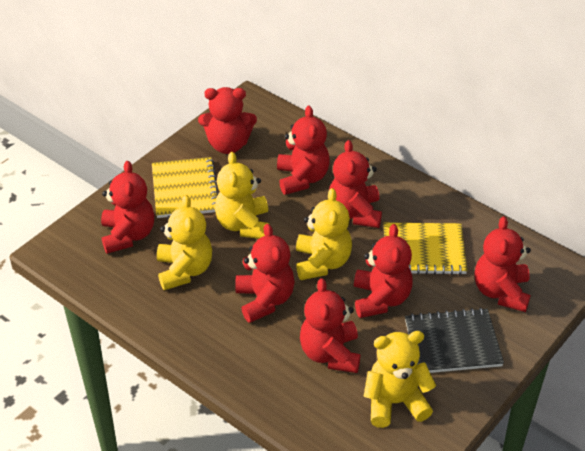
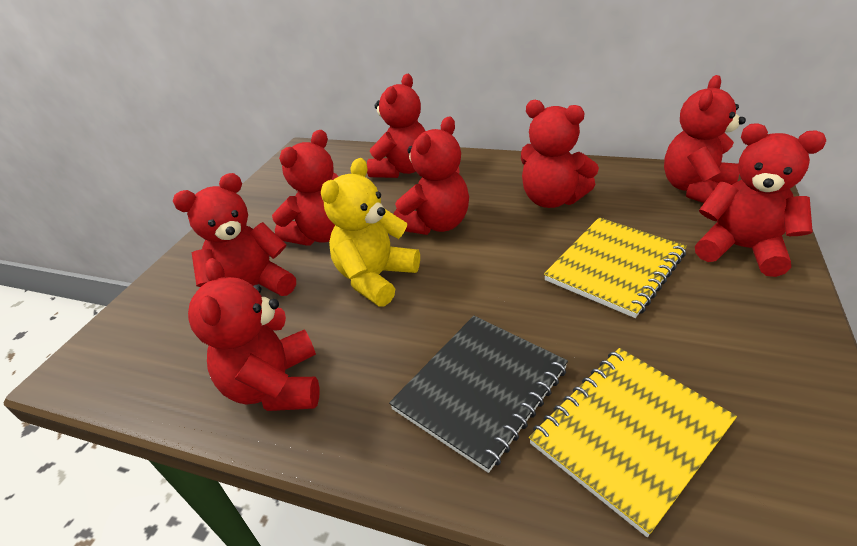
yellow teddy bear: [157,195,212,290] [215,152,269,239] [296,188,352,280] [364,331,436,428] = 4 -> [321,158,420,306] = 1

